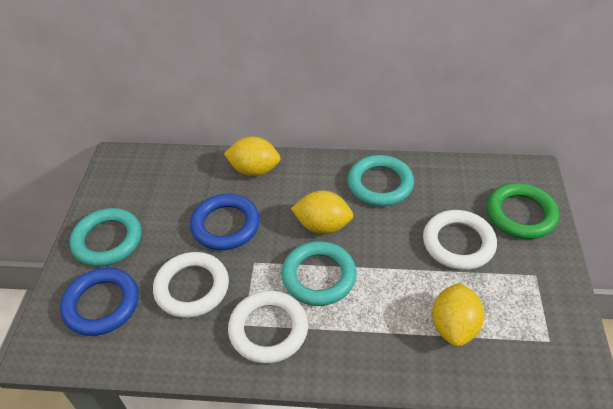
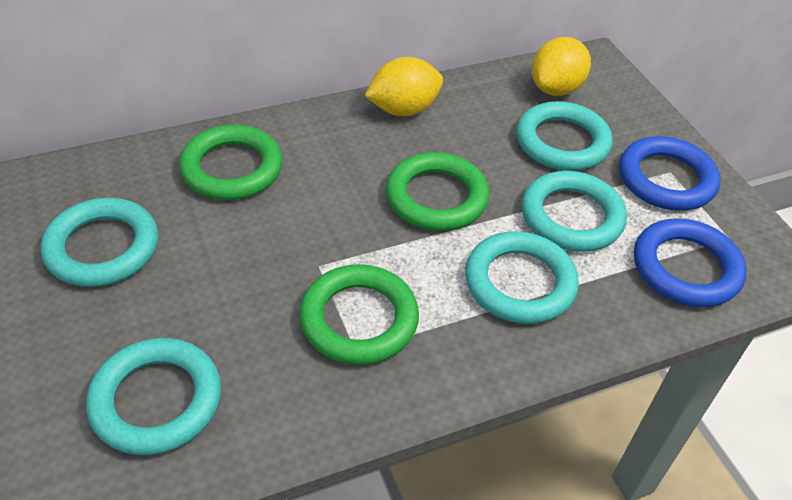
green ring: [487,183,559,239] = 1 -> [179,125,283,200] [299,264,419,365] [386,152,489,231] = 3
turquoise ring: [70,208,142,266] [281,241,357,306] [347,155,414,206] = 3 -> [41,198,158,287] [86,338,221,455] [465,231,579,324] [516,101,613,171] [522,171,627,252] = 5
white ring: [153,252,229,318] [228,290,308,364] [423,210,497,270] = 3 -> none = 0
yellow lemon: [224,136,280,177] [291,190,353,234] [432,283,484,347] = 3 -> [365,57,443,116] [532,37,591,96] = 2

